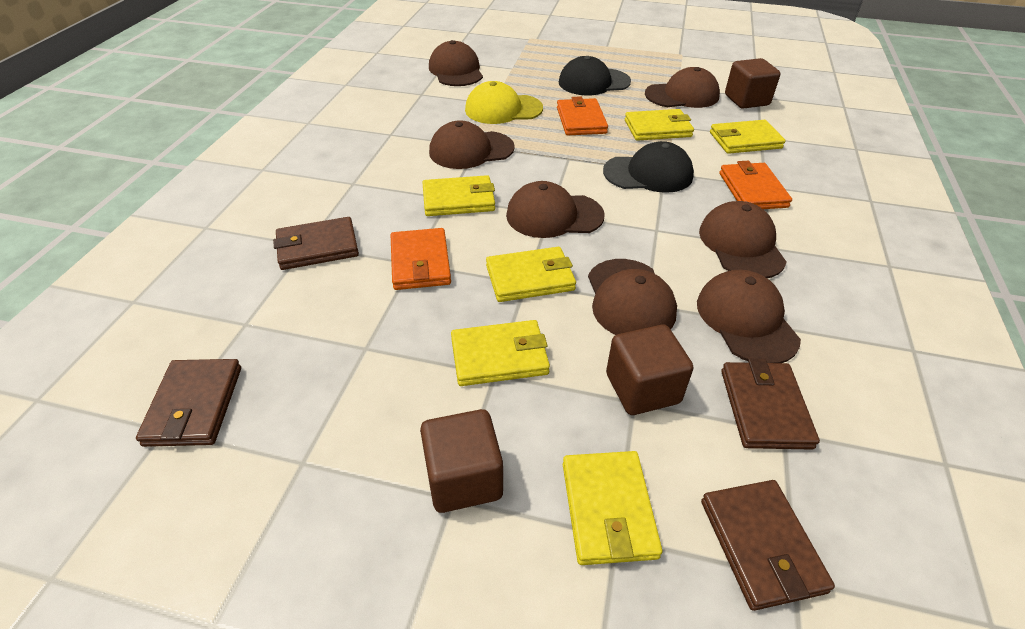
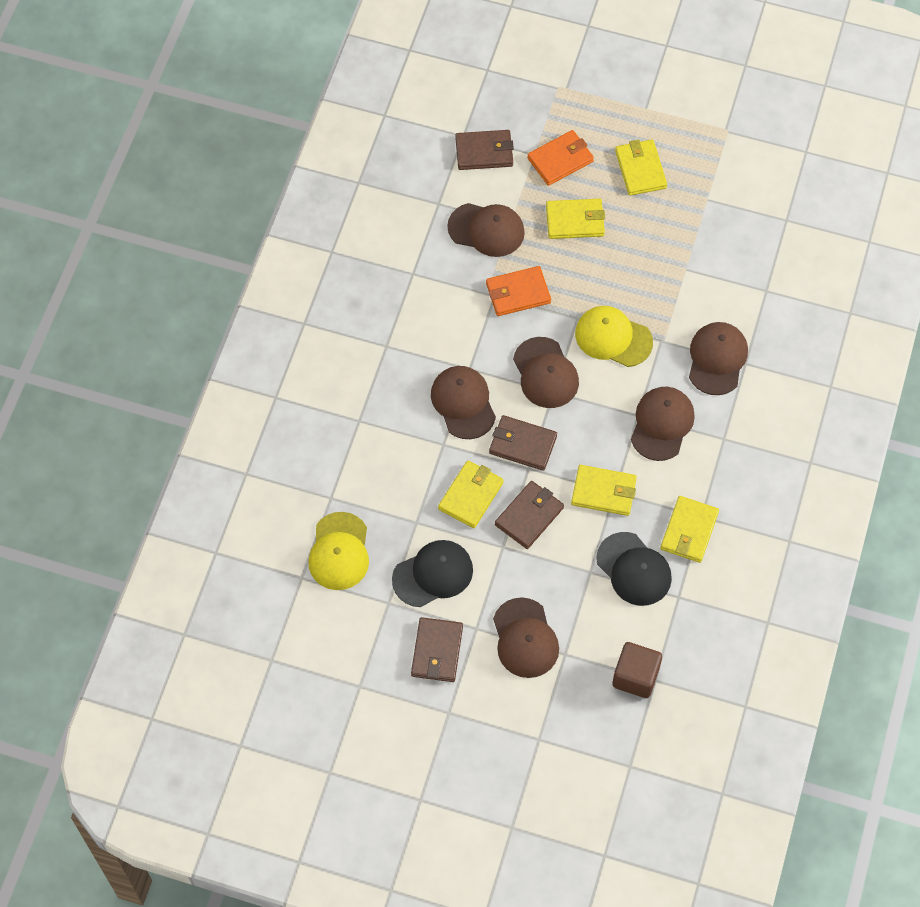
brown cap: [429,40,483,86] [429,120,515,169] [506,181,604,238] [588,259,677,335] [645,67,720,108] [697,270,801,363] [699,201,787,278] = 7 -> [431,366,496,439] [447,203,525,257] [493,597,559,678] [513,337,579,408] [631,387,695,461] [689,322,748,395] = 6
brown cube: [420,409,503,513] [606,324,693,415] [725,58,780,109] = 3 -> [612,642,662,698] = 1
orange wallet: [391,228,451,290] [557,96,608,136] [719,161,792,209] = 3 -> [486,266,551,316] [527,130,594,186] = 2
yellow cap: [465,81,543,124] = 1 -> [308,512,369,590] [575,306,653,367] = 2
yellow wallet: [422,175,495,216] [451,320,550,386] [486,247,576,302] [563,451,663,565] [625,109,694,141] [710,120,786,154] = 6 -> [438,460,503,528] [546,199,605,239] [571,465,637,516] [615,139,667,196] [660,496,719,563] = 5

